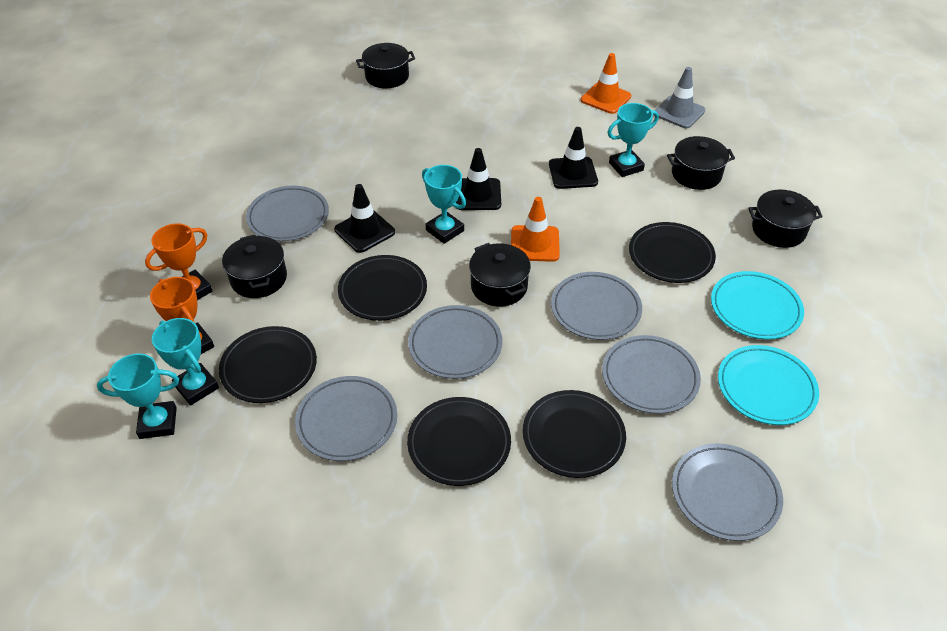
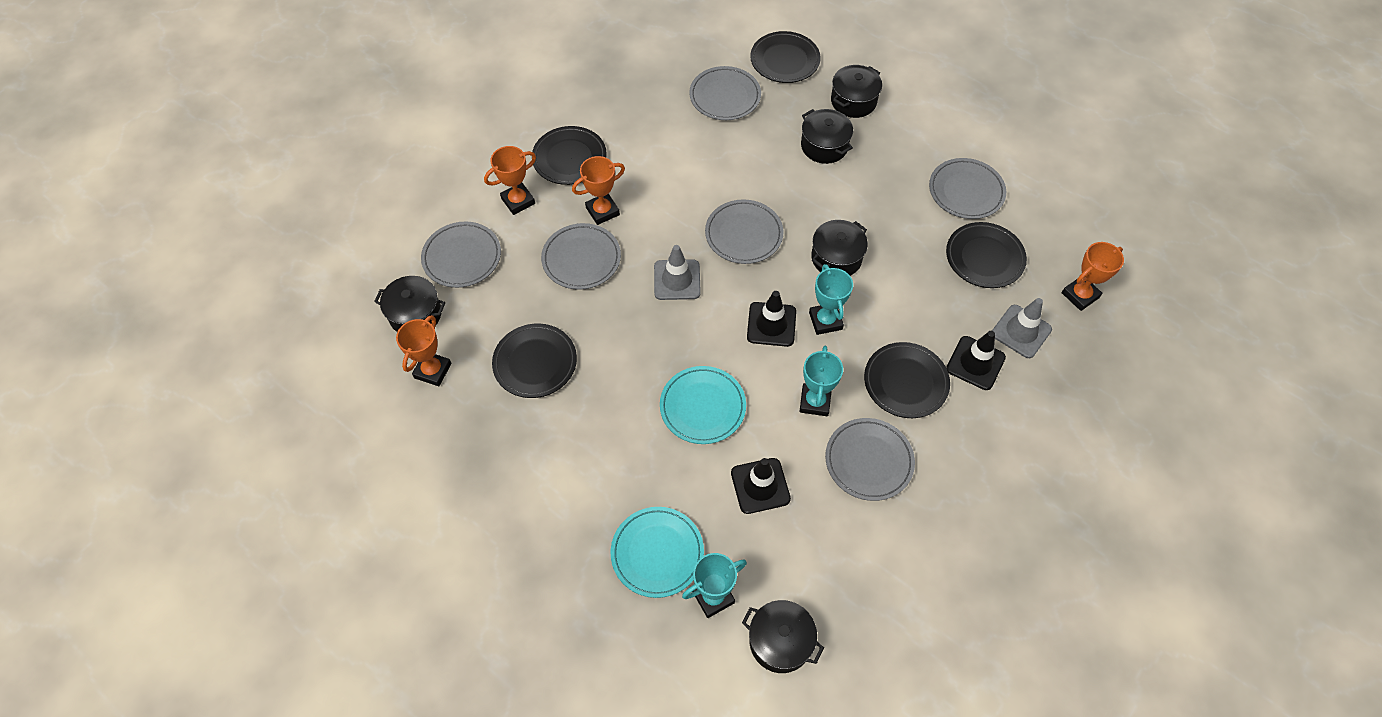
grey traffic cone: [653,67,705,128] = 1 -> [654,245,701,300] [992,298,1052,358] = 2
orange traffic cone: [511,197,560,262] [581,53,631,114] = 2 -> none = 0
orange trophy: [145,223,212,300] [150,277,214,354] = 2 -> [396,315,451,386] [484,146,536,215] [572,156,625,225] [1062,242,1124,311] = 4
turquoise trophy: [97,353,179,439] [152,318,219,405] [422,165,466,244] [608,103,659,177] = 4 -> [682,553,747,618] [800,346,843,416] [809,264,853,335] = 3

